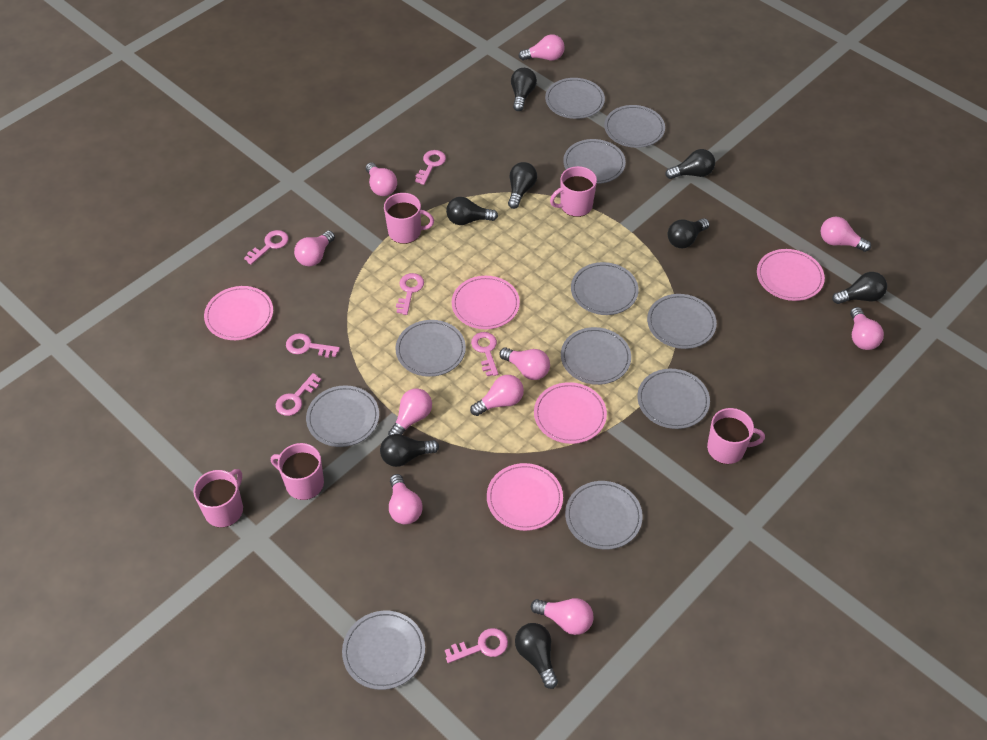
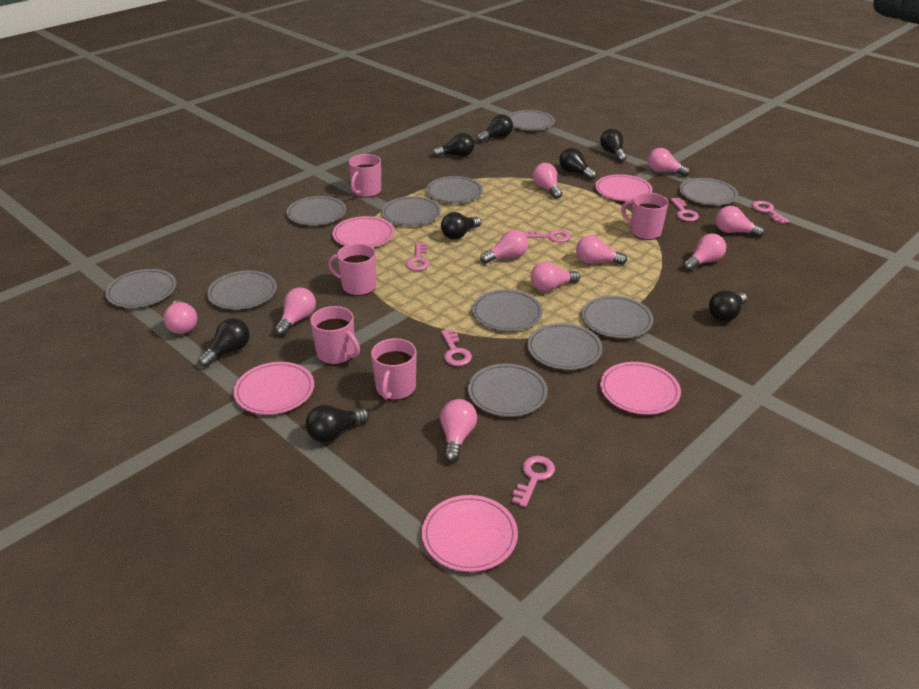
pink key: [244,230,289,265] [276,373,321,416] [286,333,340,358] [396,273,424,315] [415,150,446,185] [445,628,508,663] [471,332,498,376] = 7 -> [405,243,429,271] [441,329,472,366] [512,456,555,507] [523,230,570,242] [670,198,699,221] [752,201,789,224] = 6

